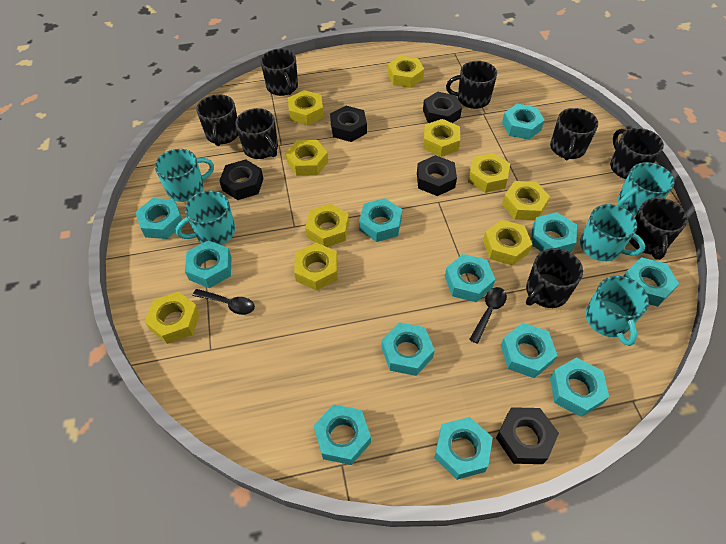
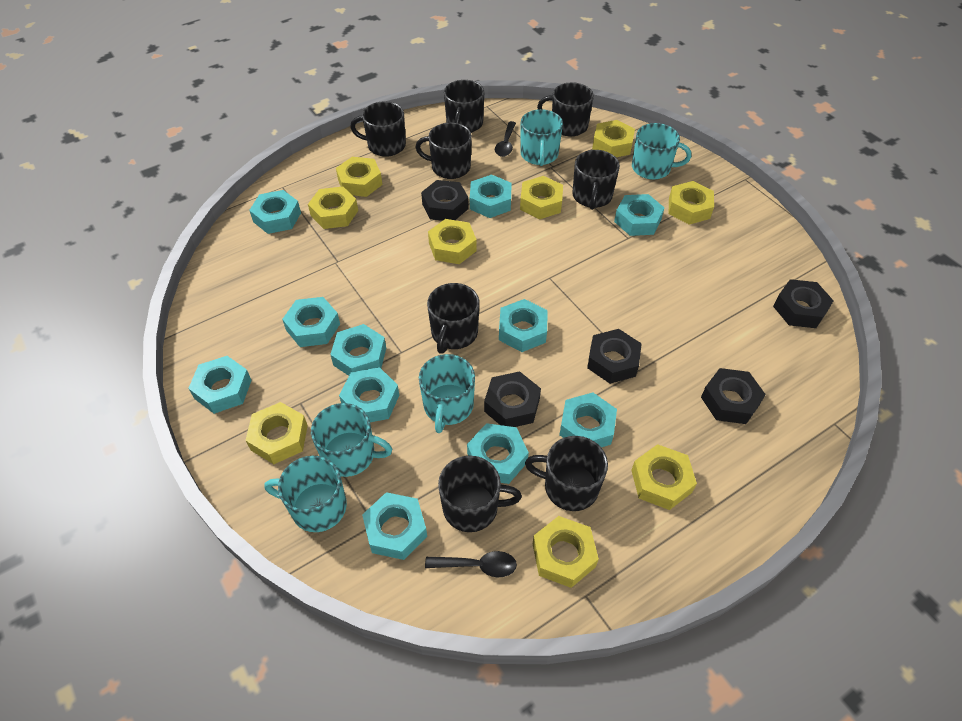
turquoise nut: [136,198,182,239] [185,240,231,288] [314,405,371,465] [359,198,402,242] [381,322,435,376] [434,417,493,480] [445,254,495,302] [501,323,557,378] [502,104,545,140] [531,212,577,252] [550,358,609,417] [624,257,679,307] = 12 -> [188,356,252,414] [249,190,301,234] [282,297,340,347] [330,324,386,376] [339,367,399,422] [362,492,427,560] [467,423,529,484] [470,174,512,218] [499,299,548,352] [559,392,617,447] [614,194,664,236] = 11
yellow nut: [145,292,200,344] [285,140,328,176] [288,90,324,126] [294,243,338,291] [305,204,349,247] [388,56,424,88] [423,119,460,157] [468,153,510,193] [483,220,532,266] [502,181,550,220] = 10 -> [245,402,308,464] [308,186,358,229] [336,157,382,197] [428,219,477,264] [520,176,563,219] [533,516,599,588] [592,120,635,157] [631,444,697,510] [669,181,714,225] = 9

